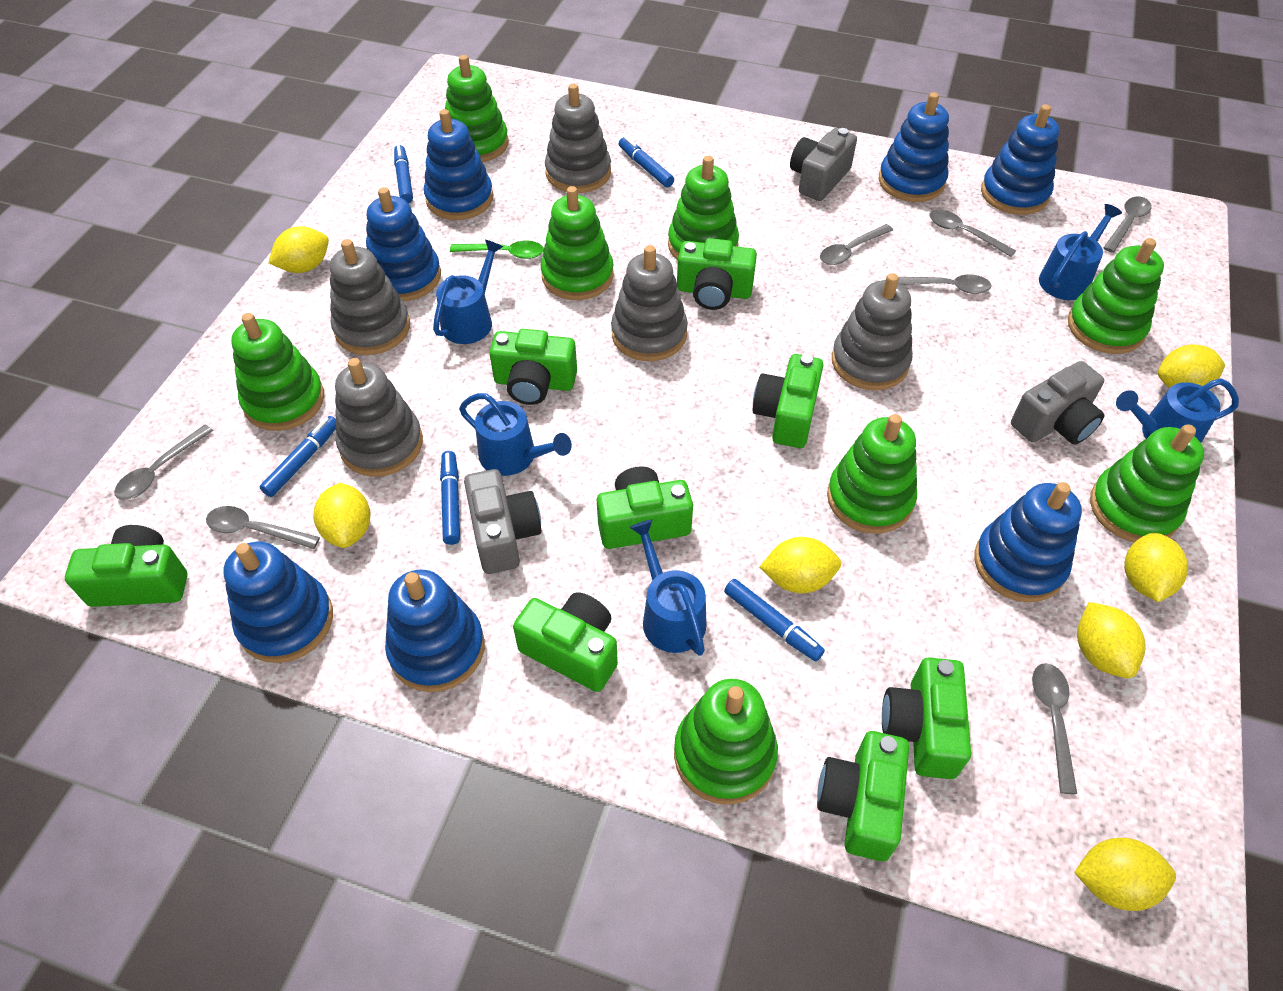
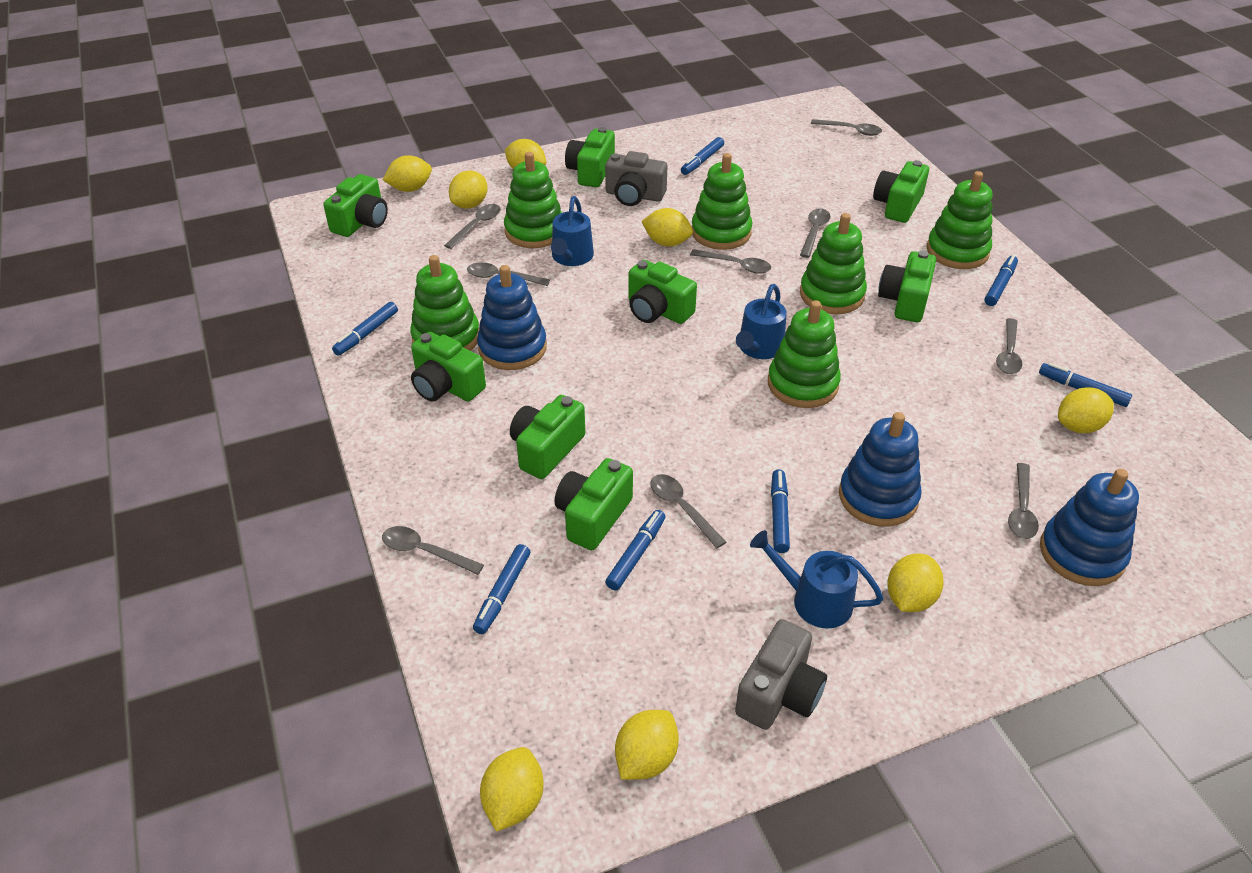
blue marker: [260,416,336,497] [394,145,413,203] [440,451,460,545] [619,137,674,187] [724,579,825,661] = 5 -> [332,302,398,356] [473,544,530,634] [605,510,666,590] [681,137,724,175] [771,469,790,553] [984,255,1018,306] [1039,363,1132,407] = 7
blue stacking toy: [223,542,333,663] [366,187,441,301] [385,570,485,692] [424,109,493,220] [878,92,949,202] [974,482,1082,602] [981,104,1060,215] = 7 -> [477,265,547,370] [839,412,922,527] [1040,469,1139,586] = 3
blue watering can: [433,239,503,344] [459,393,572,476] [630,520,706,656] [1039,204,1122,300] [1116,378,1239,443] = 5 -> [551,196,594,266] [736,284,786,359] [750,530,883,629] = 3
green spoon: [450,241,544,259] = 1 -> none = 0
green stacking toy: [231,313,324,431] [445,55,509,162] [541,186,614,300] [668,156,739,260] [674,679,778,805] [827,414,917,534] [1068,238,1164,354] [1090,424,1204,542] = 8 -> [410,255,479,351] [504,152,562,248] [692,153,752,250] [768,300,841,408] [800,213,867,314] [927,171,993,269] = 6
grey camera: [464,469,541,574] [790,128,857,201] [1011,361,1105,445] = 3 -> [605,151,667,206] [735,619,827,730] = 2
grey spoon: [114,425,213,500] [206,506,320,549] [820,224,893,265] [898,274,992,294] [929,209,1016,257] [1032,663,1077,794] [1103,197,1152,253] = 7 -> [382,526,484,575] [444,204,500,249] [467,262,550,286] [650,474,726,548] [690,249,771,274] [800,208,831,258] [811,119,882,136] [996,318,1022,374] [1008,463,1039,539] = 9
grey stacking toy: [330,239,410,355] [335,358,423,477] [545,84,611,193] [611,245,688,361] [832,273,913,390] = 5 -> none = 0
yellow lemon: [268,226,329,273] [313,483,371,548] [760,537,841,593] [1074,838,1176,911] [1077,602,1145,678] [1124,532,1188,602] [1158,344,1225,388] = 7 -> [382,155,432,192] [449,171,488,209] [480,747,544,832] [505,139,546,170] [615,710,679,780] [642,208,693,247] [887,553,944,612] [1058,387,1114,433] = 8

